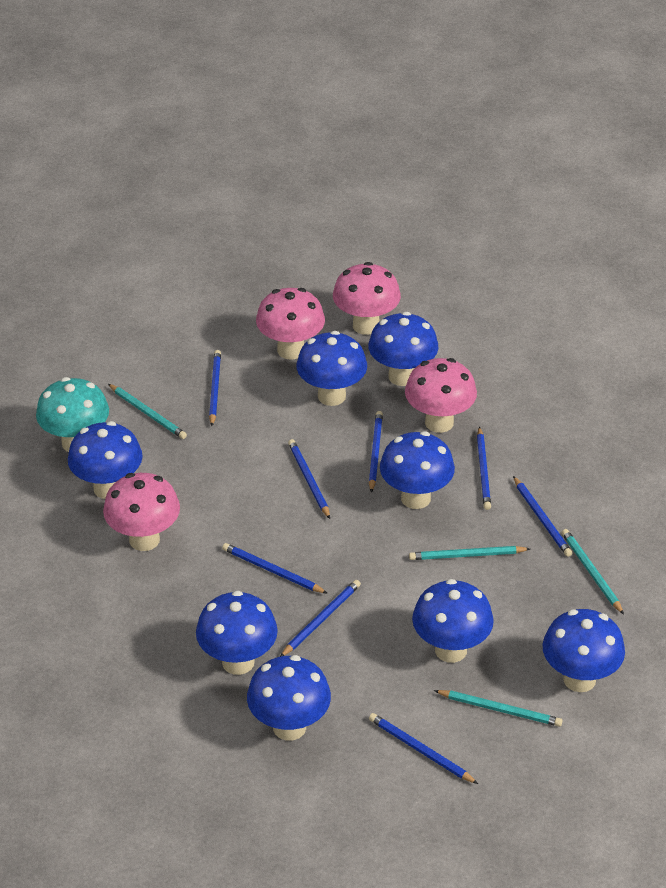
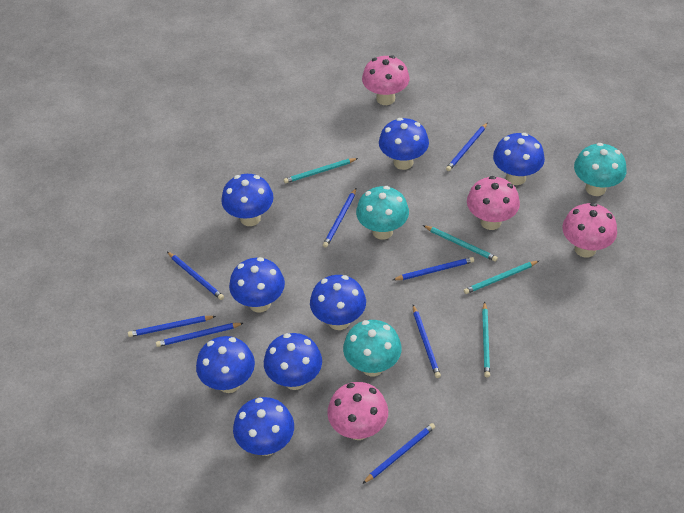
turquoise mushroom: [36,377,109,452] = 1 -> [343,320,402,376] [356,186,409,240] [574,143,627,196] = 3

